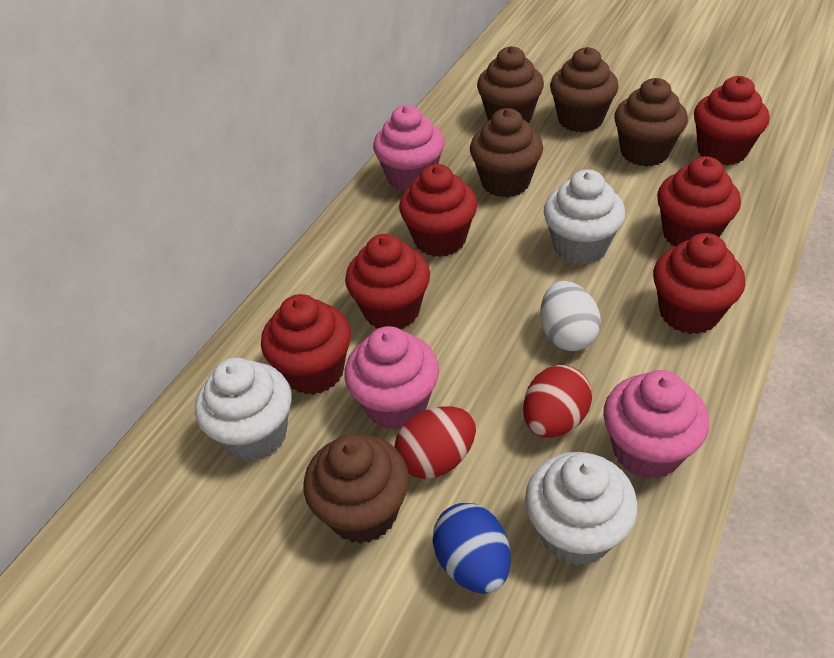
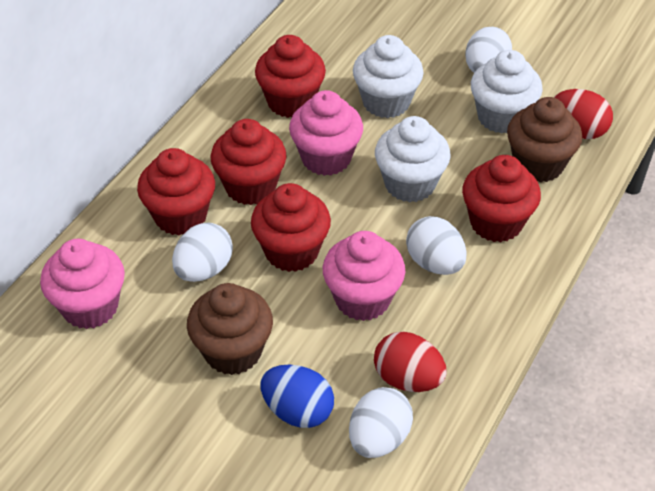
brown cupcake: [304,434,409,544] [470,108,543,197] [477,46,544,123] [550,47,619,132] [614,78,688,167] = 5 -> [187,283,273,375] [507,97,582,183] = 2
red cupcake: [261,294,351,395] [345,234,430,329] [399,164,477,257] [653,233,745,334] [657,156,741,247] [694,76,769,166] = 6 -> [137,148,215,236] [211,119,287,205] [251,183,331,272] [255,35,326,118] [462,155,541,242] = 5
white egg: [540,281,601,351] = 1 -> [172,223,233,282] [349,387,413,458] [406,216,467,275] [465,27,512,73] = 4

